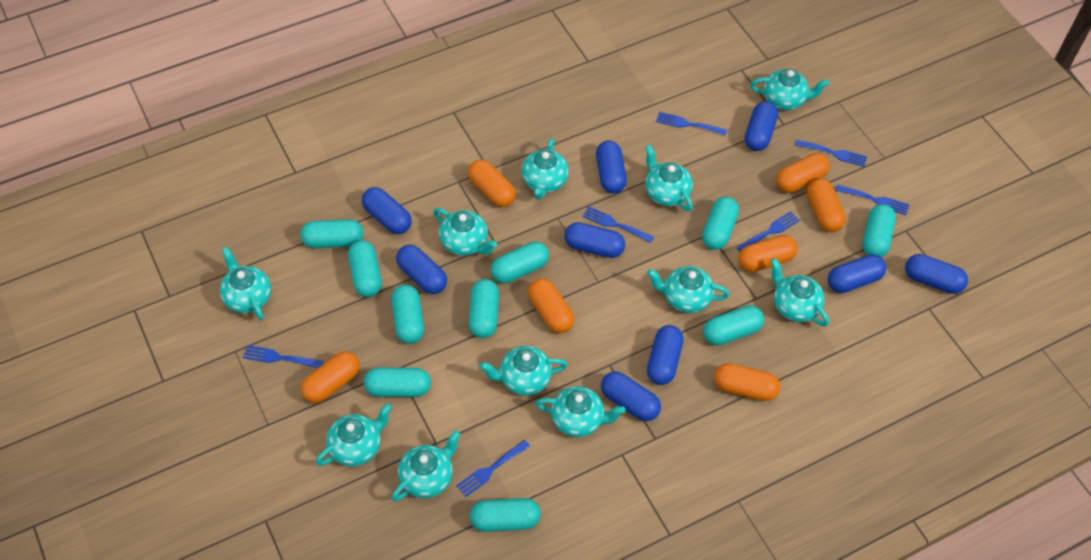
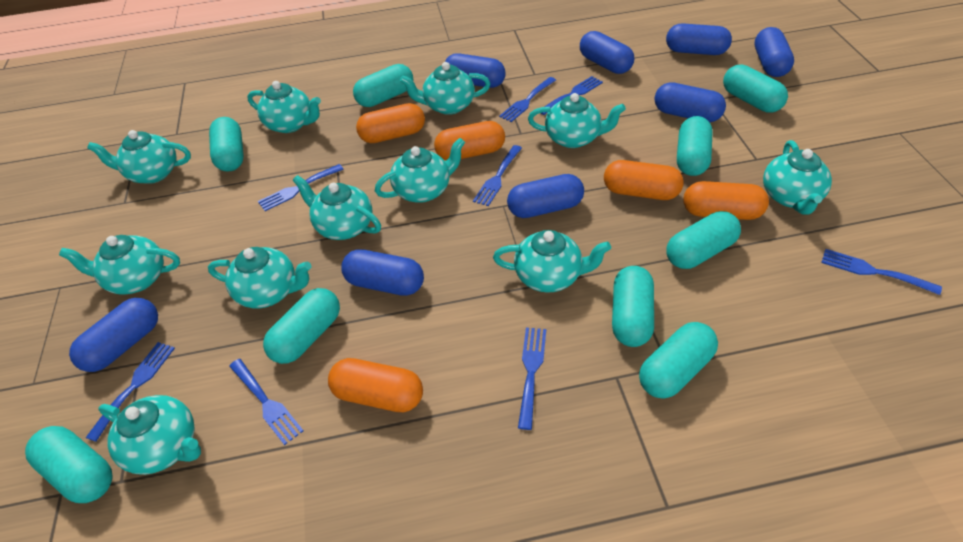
blue capsule: [362,187,412,234] [396,245,447,294] [564,222,625,258] [596,141,627,194] [601,371,661,421] [647,325,683,385] [745,101,778,151] [828,254,886,293] [905,254,968,294] = 9 -> [69,298,158,372] [341,249,424,296] [445,53,506,88] [507,174,584,218] [580,31,634,74] [654,82,726,122] [666,23,732,55] [754,27,794,77] = 8
blue fork: [243,345,323,368] [456,440,530,497] [582,206,654,243] [656,112,727,136] [736,211,800,252] [795,140,867,167] [835,184,909,215] = 7 -> [86,342,175,442] [229,359,303,445] [258,164,344,211] [473,145,522,206] [499,77,556,122] [518,328,546,430] [540,76,603,115] [821,249,942,295] = 8
orange capsule: [301,351,360,403] [468,160,516,207] [528,278,574,333] [714,363,780,401] [739,235,797,272] [776,153,830,193] [807,178,846,232] = 7 -> [328,358,423,412] [356,103,425,143] [434,121,505,160] [604,160,684,200] [683,181,769,220] = 5
turquoise capsule: [301,219,363,248] [348,240,382,297] [364,368,431,397] [392,285,424,344] [469,279,499,338] [470,498,541,532] [491,242,549,283] [702,197,739,250] [703,305,764,345] [863,204,896,257] = 10 -> [25,426,113,503] [209,117,244,172] [263,288,340,364] [353,64,413,107] [612,266,654,347] [639,322,718,399] [666,211,741,269] [677,116,713,176] [723,65,788,112] = 9

